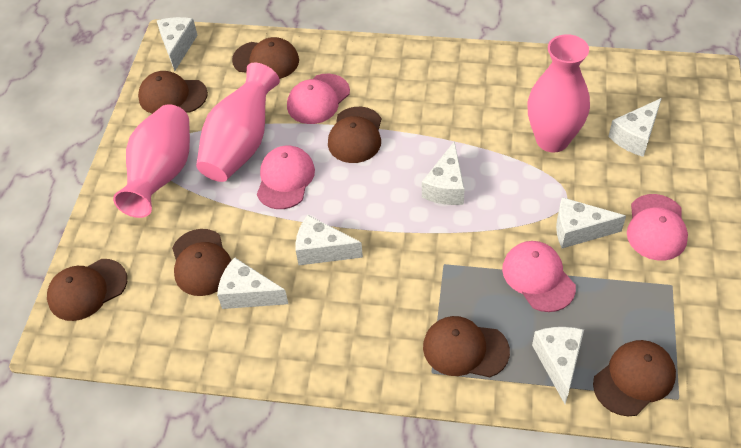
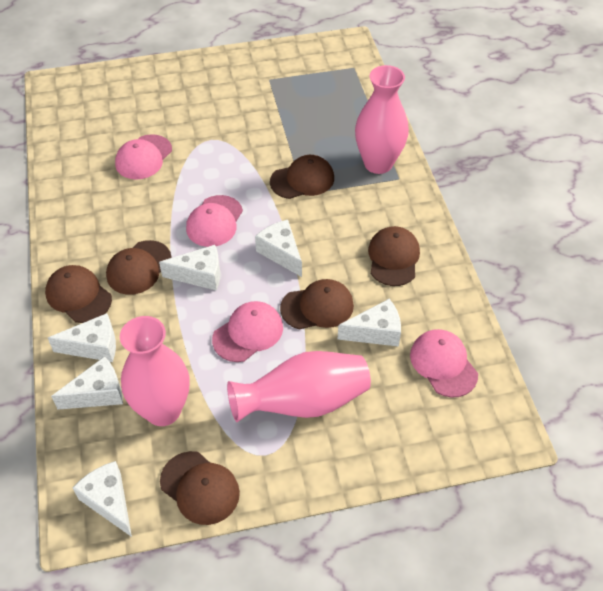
brown cap: [47,259,127,321] [138,71,208,114] [172,229,232,296] [232,37,299,79] [328,107,381,163] [423,316,510,377] [593,340,676,416] = 7 -> [45,265,112,323] [106,240,172,295] [160,451,240,525] [270,155,334,199] [280,279,354,329] [368,226,420,286] = 6
white cheese: [157,17,197,71] [217,257,288,309] [296,215,363,265] [422,141,465,205] [532,327,584,404] [556,197,626,248] [608,98,662,157] = 7 -> [48,313,116,362] [51,356,123,410] [73,461,132,537] [159,245,220,291] [255,220,302,277] [337,299,401,347] = 6

